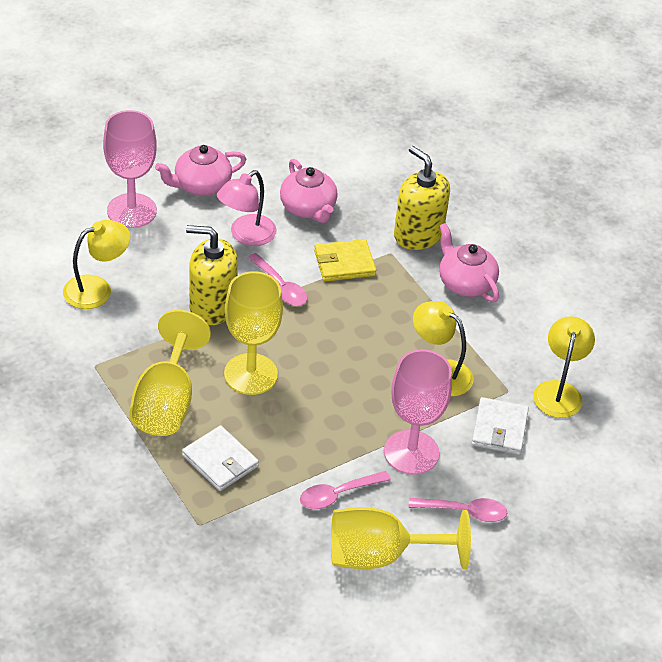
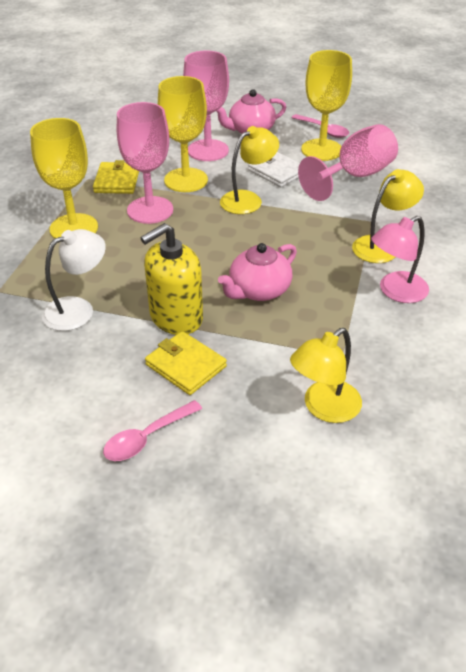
pink goblet: [103,110,157,228] [384,350,452,475] = 2 -> [117,102,173,224] [183,50,229,161] [298,124,398,201] = 3
pink spoon: [248,253,307,306] [300,471,391,509] [408,498,507,522] = 3 -> [103,400,202,461] [291,114,349,138] = 2
pink teapot: [155,145,247,196] [280,159,338,223] [439,223,499,302] = 3 -> [216,89,286,134] [218,243,297,301] = 2
white lamp: none = 0 -> [42,229,106,331] = 1
white wallet: [182,426,259,491] [472,397,529,455] = 2 -> [248,152,300,187] = 1
yellow soap dispenser: [186,225,238,325] [394,146,450,250] = 2 -> [141,223,203,335] = 1
yellow wallet: [314,239,376,282] = 1 -> [93,160,139,194] [145,331,227,395] = 2

